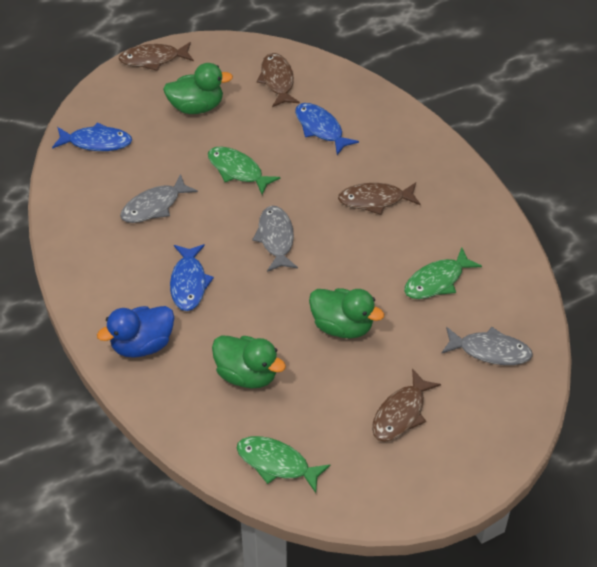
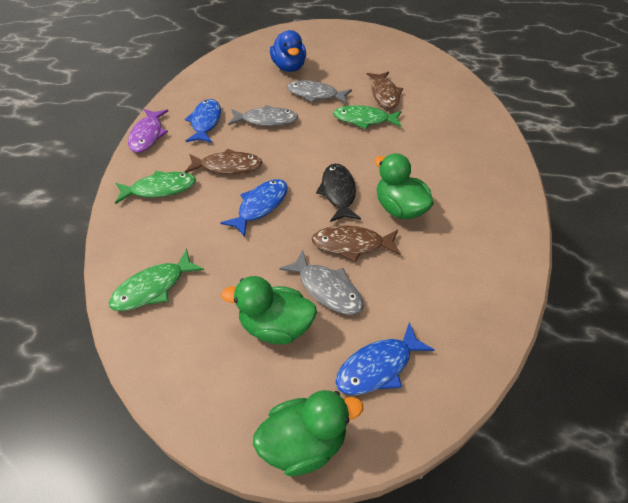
black fish: none = 0 -> [316,164,361,222] = 1
brown fish: [118,42,194,71] [257,53,300,107] [338,182,421,215] [372,368,441,442] = 4 -> [185,149,263,174] [311,225,401,262] [367,72,403,108] = 3
purple fish: none = 0 -> [128,109,168,153] = 1

